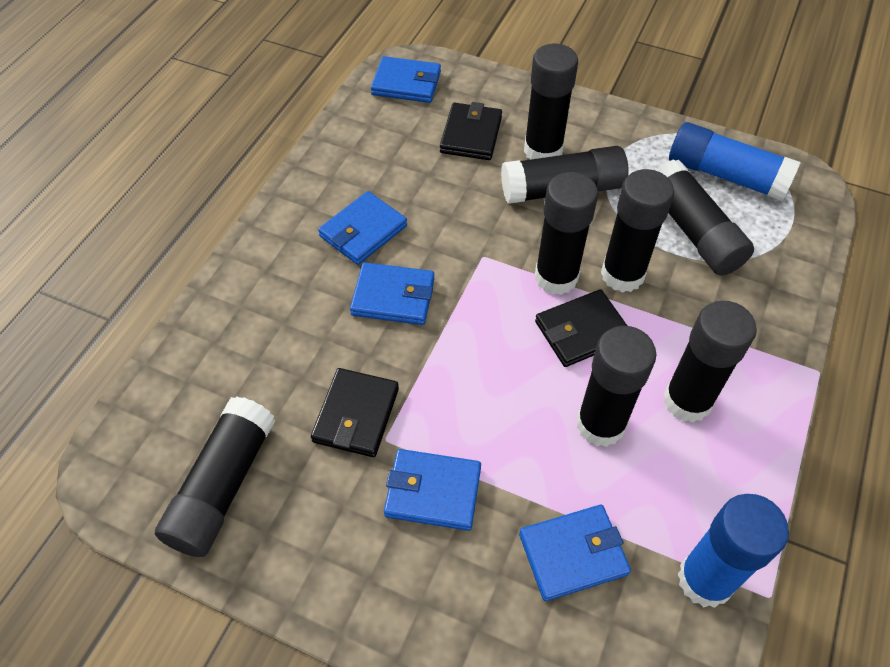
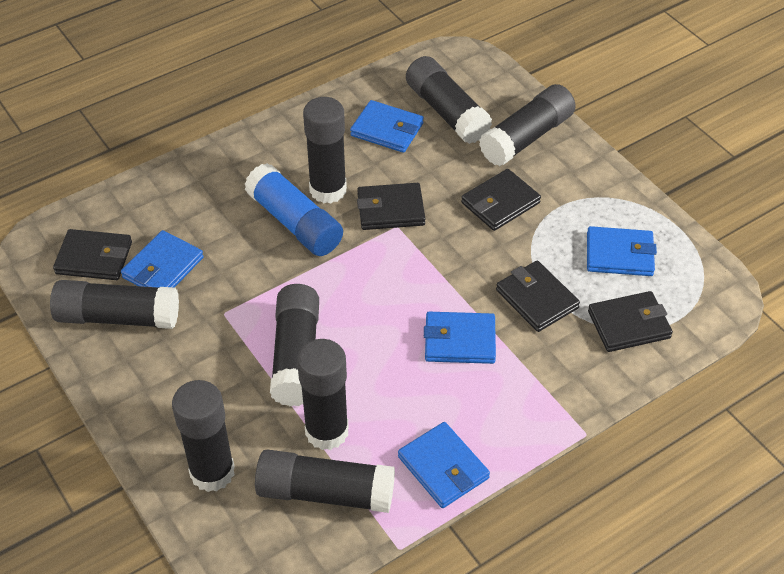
black wallet: [311,368,399,457] [440,102,502,160] [535,289,627,367] = 3 -> [53,229,132,280] [357,183,425,230] [461,169,541,231] [496,261,580,332] [588,291,673,352] = 5
blue glue stick: [669,122,801,201] [678,494,789,608] = 2 -> [244,163,343,256] = 1

